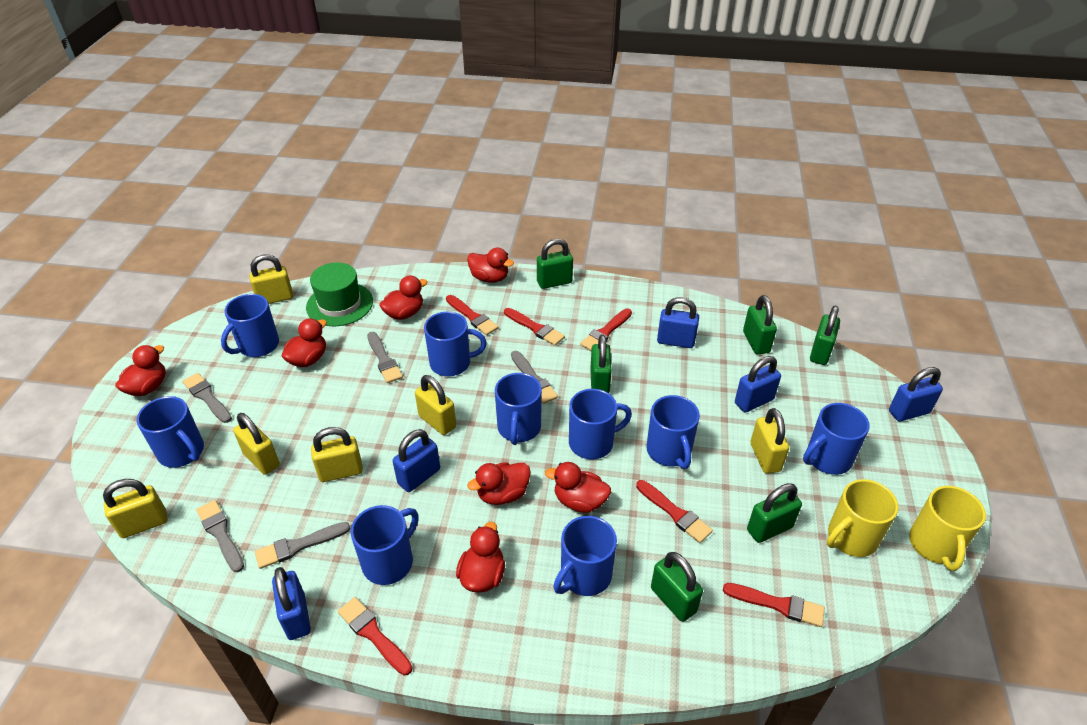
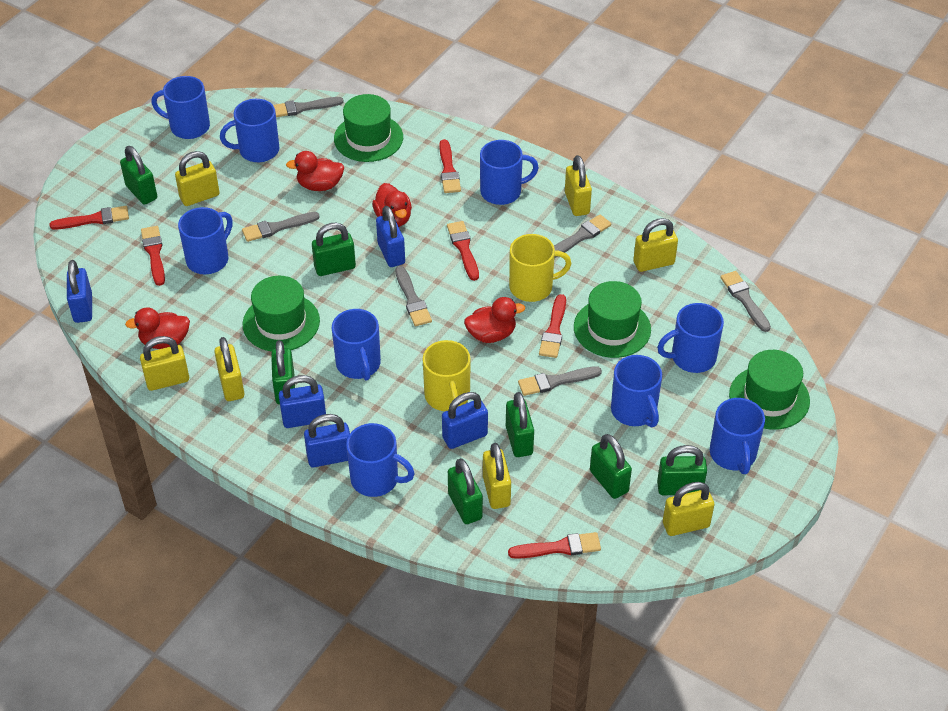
green hat: [306,262,373,326] = 1 -> [242,276,320,352] [334,94,403,162] [574,281,651,358] [729,350,810,430] = 4
green padlock: [537,239,573,289] [590,335,612,393] [651,552,703,622] [743,295,777,354] [747,483,802,543] [810,306,840,365] = 6 -> [120,146,157,205] [271,340,295,404] [312,223,356,276] [448,458,483,524] [506,392,534,457] [590,434,632,499] [657,445,707,495] = 7
grey brush: [182,373,232,423] [196,500,244,572] [255,522,350,569] [367,332,403,383] [511,351,558,404] = 5 -> [242,212,319,242] [273,97,344,117] [395,266,432,326] [518,366,602,396] [554,214,611,258] [720,271,771,332] = 6
red duck: [115,345,166,396] [282,318,327,367] [379,276,428,320] [456,522,505,593] [467,248,514,283] [467,462,531,505] [545,462,611,513] = 7 -> [125,308,190,349] [286,151,344,191] [372,183,412,227] [464,297,525,343] = 4
yellow padlock: [103,479,168,538] [233,413,280,475] [249,254,293,304] [311,427,363,482] [415,375,456,435] [750,408,789,474] = 6 -> [140,336,189,391] [175,151,220,206] [214,337,244,401] [483,443,511,509] [565,155,592,216] [633,218,678,272] [663,482,714,536] = 7

